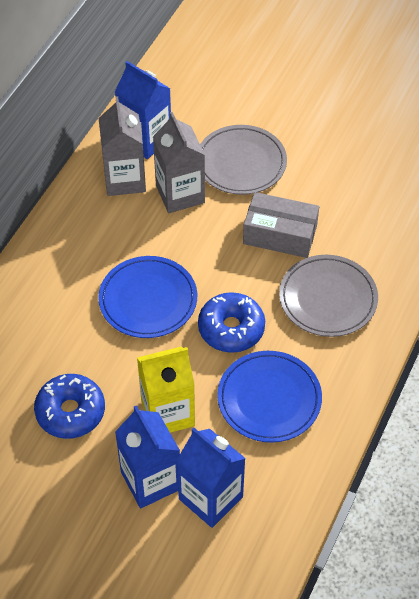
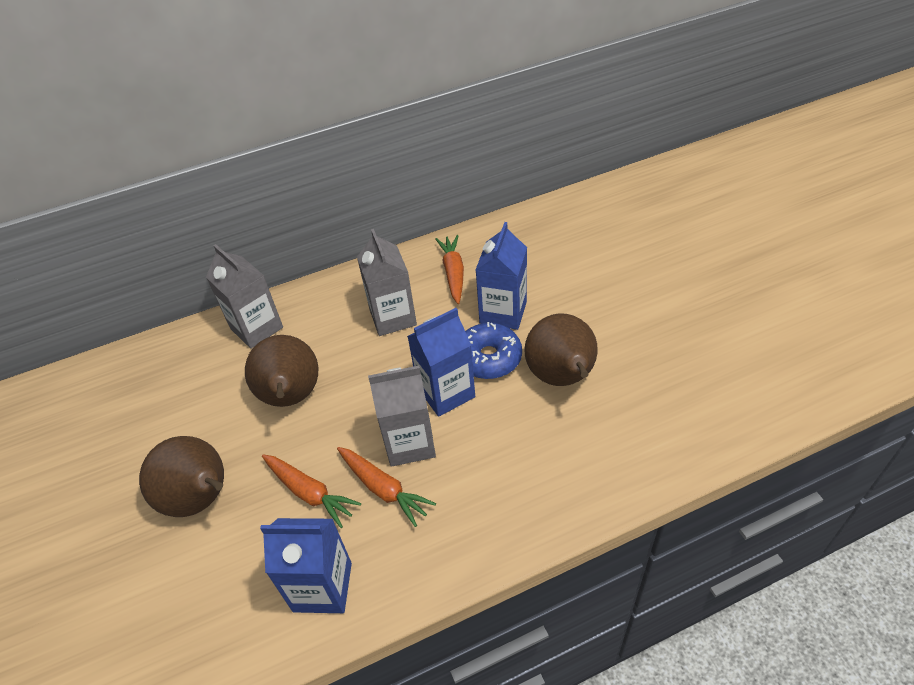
blue donut: [34,374,105,439] [198,292,265,353] = 2 -> [465,322,522,379] = 1
blue plate: [98,256,197,338] [217,351,322,443] = 2 -> none = 0
brown pear: none = 0 -> [139,436,224,517] [245,335,318,407] [524,313,597,386] = 3
grey box: [243,192,319,258] = 1 -> none = 0
grey carton: [98,96,146,196] [153,112,205,213] = 2 -> [206,244,283,349] [357,229,417,336] [368,366,436,467] = 3
grey plate: [200,125,287,195] [279,255,378,337] = 2 -> none = 0
orange carrot: none = 0 -> [262,454,361,528] [337,447,436,527] [435,235,464,304] = 3
yellow carton: [137,346,195,433] = 1 -> none = 0

